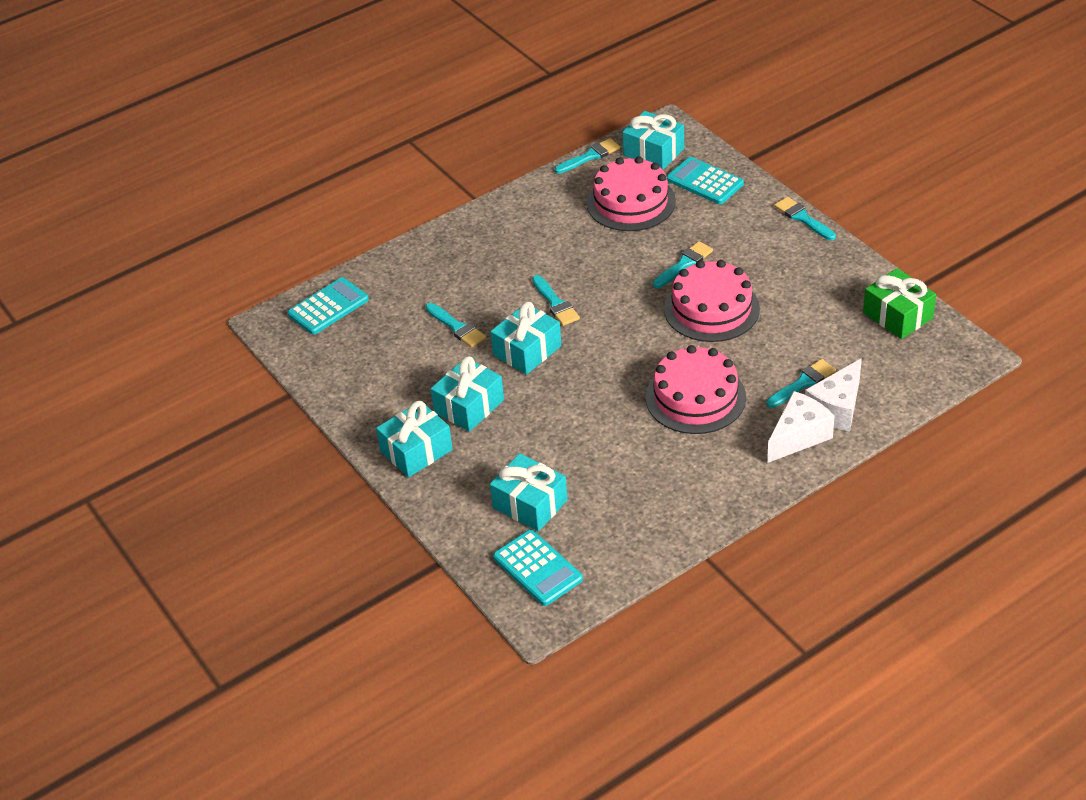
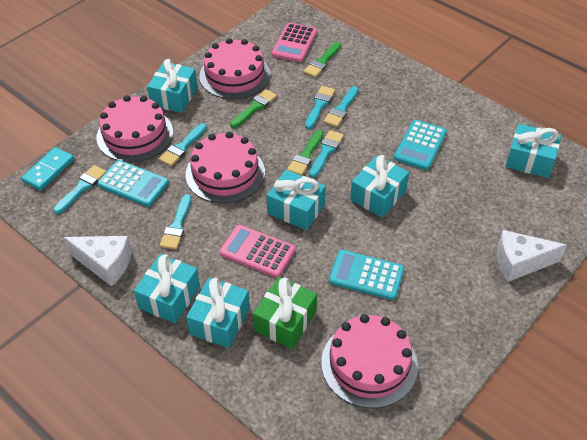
green brush: none = 0 -> [230,89,277,128] [287,130,323,176] [303,42,341,77] = 3
pink cake: [587,156,676,231] [646,345,746,434] [664,260,760,342] = 3 -> [97,95,173,162] [185,132,265,203] [199,38,270,99] [321,314,418,408] = 4
pink calculator: none = 0 -> [219,225,296,278] [271,23,317,62] = 2
turquoise domino: none = 0 -> [21,147,74,191] = 1
turquoise gift: [376,401,453,477] [431,356,504,432] [490,302,562,375] [490,453,568,531] [622,111,684,170] = 5 -> [134,254,200,323] [147,59,198,113] [186,278,250,348] [267,170,326,230] [350,155,409,218] [506,124,561,178] = 6

